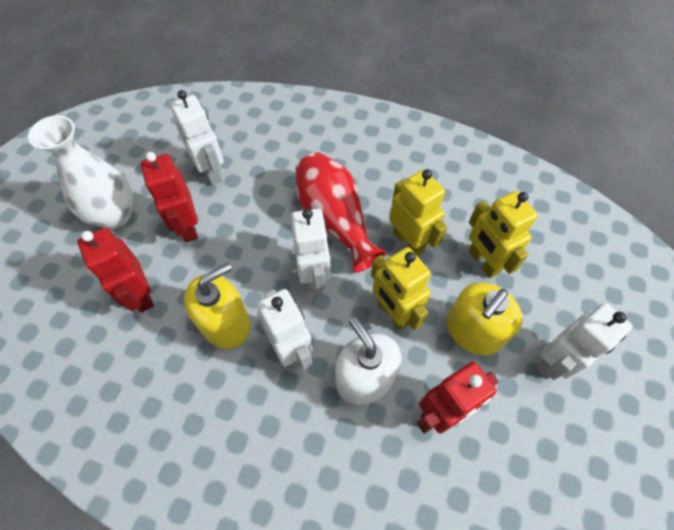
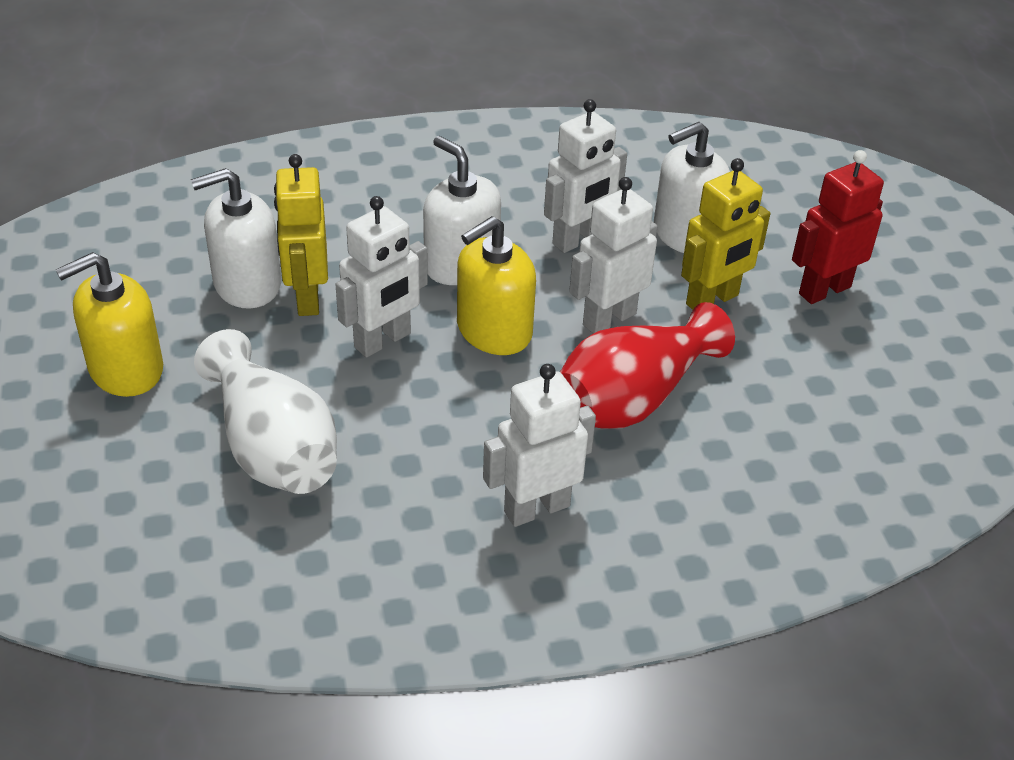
red robot: [77,228,154,313] [141,152,198,242] [417,362,499,434] = 3 -> [792,150,884,304] = 1
white soap dispenser: [335,317,401,405] = 1 -> [191,168,281,309] [423,136,501,285] [654,122,730,253] = 3
yellow robot: [371,247,431,331] [389,169,447,256] [469,191,538,278] = 3 -> [274,154,328,316] [681,158,770,310] = 2

